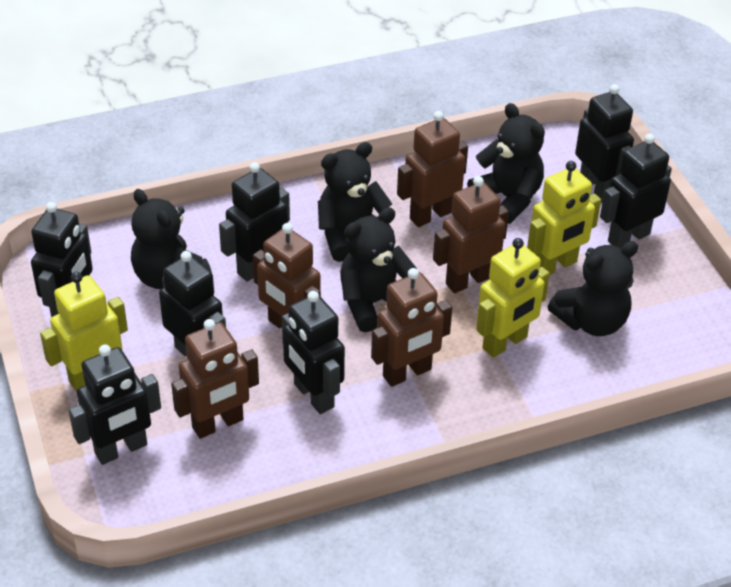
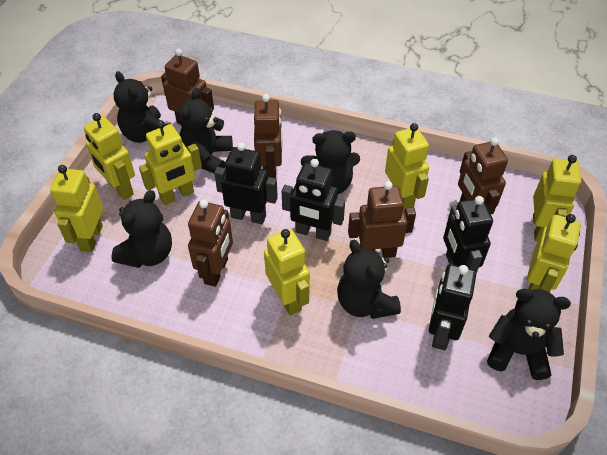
black robot: [31,202,93,318] [69,344,161,465] [159,251,226,356] [219,162,290,282] [282,291,345,414] [575,84,634,202] [600,133,672,248] = 7 -> [214,142,278,224] [282,159,345,241] [429,264,476,350] [443,196,493,274] = 4
black teddy bear: [131,189,212,289] [318,142,392,262] [340,207,417,332] [467,103,545,224] [548,241,638,336] = 5 -> [111,190,172,268] [114,71,170,143] [177,88,233,173] [301,130,360,194] [337,240,401,319] [487,289,571,380] = 6
yellow robot: [40,272,128,392] [476,238,550,358] [527,161,601,275] = 3 -> [50,165,103,252] [84,113,135,200] [139,120,202,205] [264,229,310,315] [385,123,429,211] [527,214,581,292] [533,155,581,241] = 7

